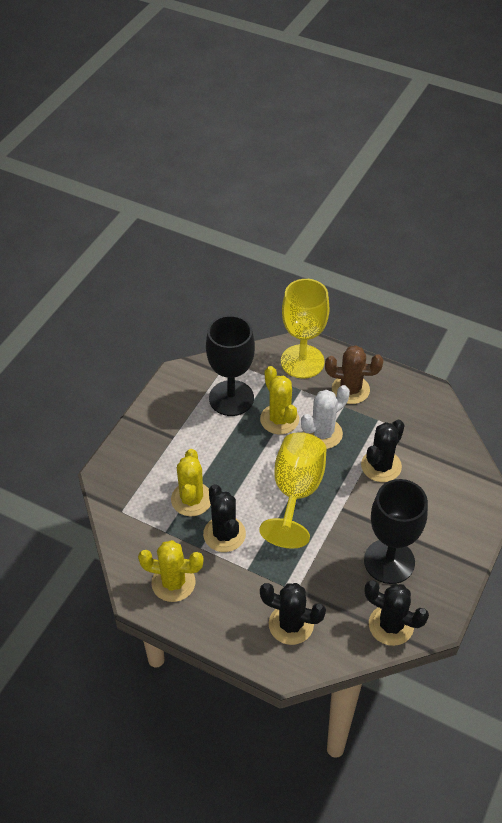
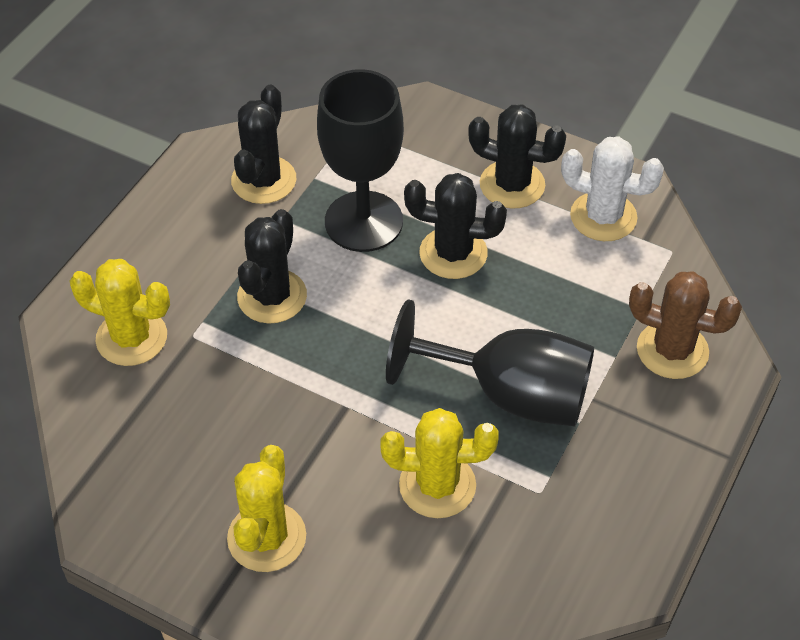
yellow goblet: [259,432,327,549] [281,279,330,378] = 2 -> none = 0

